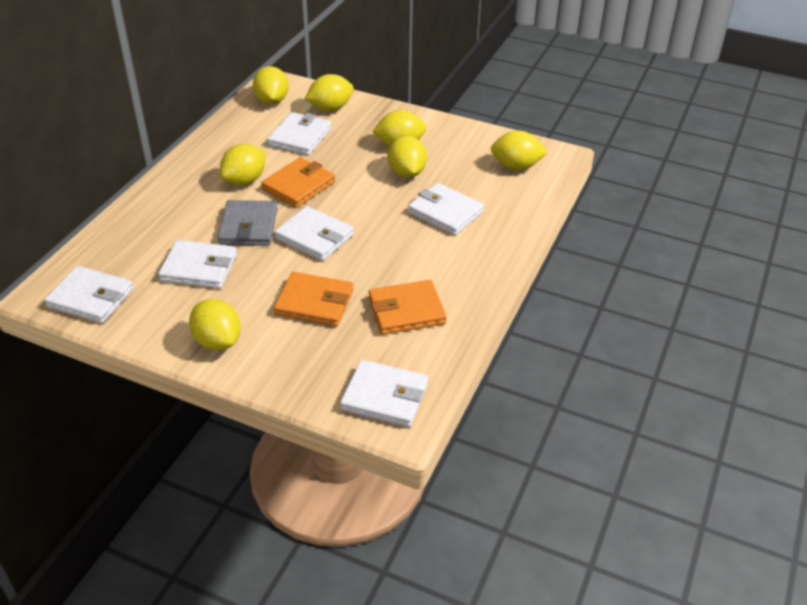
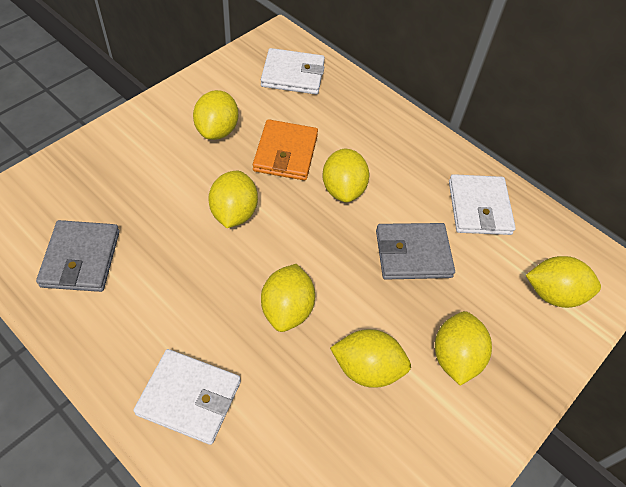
grey wallet: [217,200,278,246] = 1 -> [36,220,120,292] [376,223,455,280] = 2
orange wallet: [261,157,335,208] [274,272,354,327] [369,280,447,335] = 3 -> [253,119,318,181] = 1
white wallet: [44,266,133,324] [158,240,237,289] [267,112,331,155] [275,206,354,261] [340,360,428,427] [408,183,484,235] = 6 -> [133,349,241,445] [261,48,325,94] [449,174,516,235] = 3

